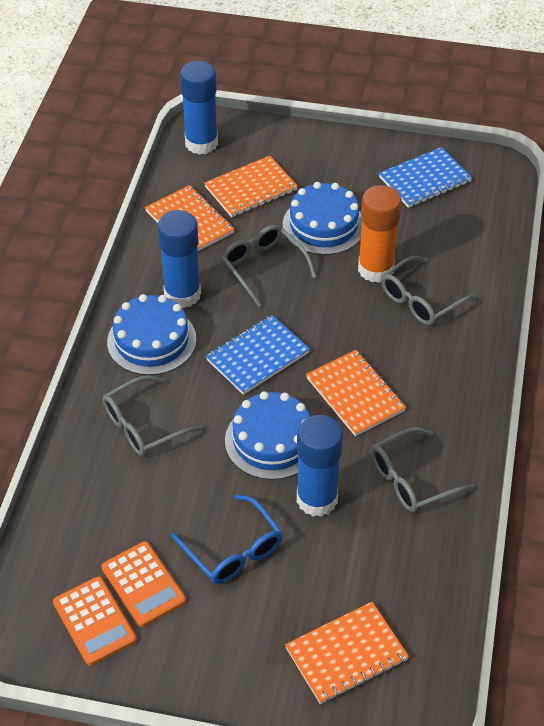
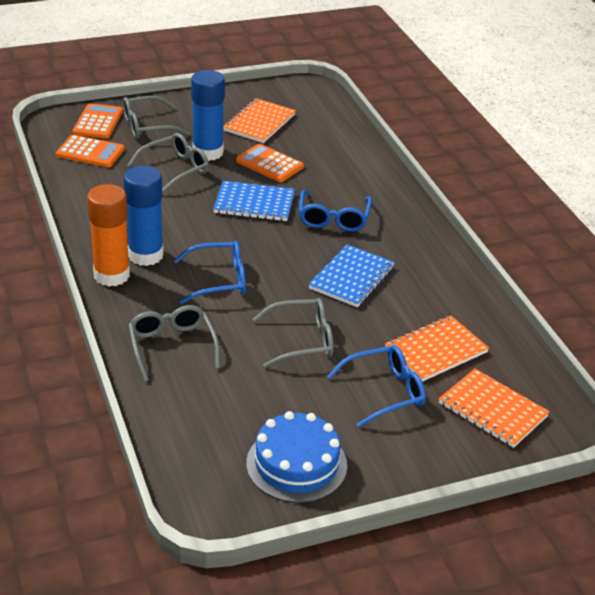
blue cake: [107,294,196,375] [225,391,311,480] [283,182,362,255] = 3 -> [246,411,347,503] = 1
blue glasses: [171,494,283,584] = 1 -> [174,241,246,304] [299,190,372,231] [327,345,426,427] = 3
blue glue stick: [157,210,201,308] [180,61,218,155] [297,415,343,517] = 3 -> [123,166,164,266] [191,70,225,161] = 2
orange calculator: [53,577,137,666] [101,541,186,627] = 2 -> [56,135,125,167] [72,103,123,139] [236,144,304,182] = 3
orange notebook: [145,185,235,251] [204,156,298,217] [285,602,409,704] [306,350,406,436] = 4 -> [223,98,296,143] [385,316,489,382] [439,369,550,448] = 3

